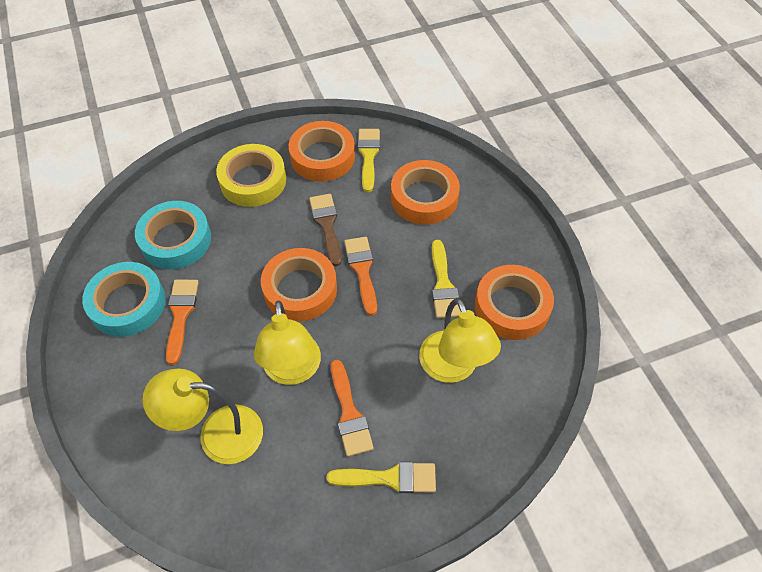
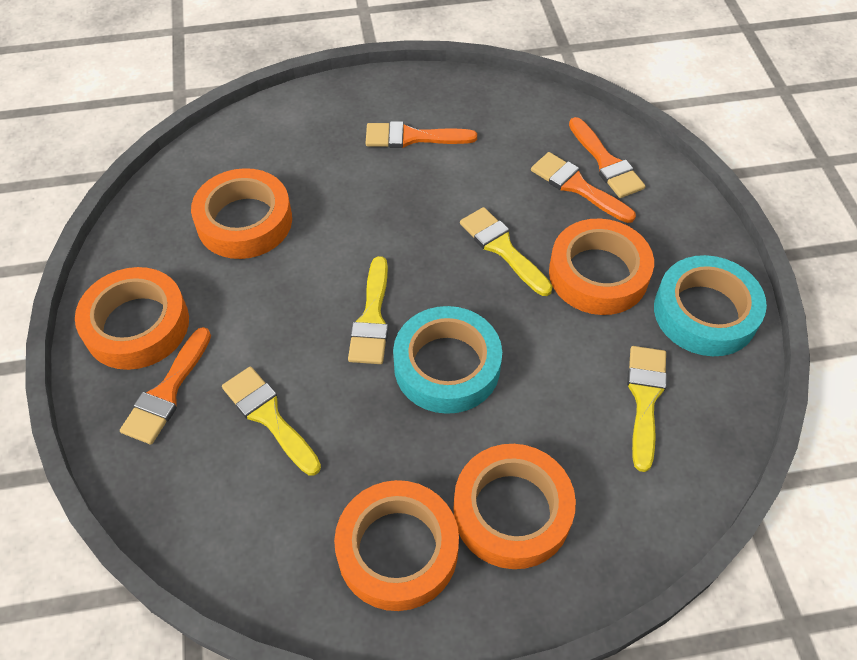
brown brush: [309,194,342,266] = 1 -> none = 0
orange brush: [166,280,199,365] [331,360,374,457] [344,237,377,316] = 3 -> [120,327,211,445] [366,121,477,148] [531,152,636,223] [569,117,646,198] = 4
orange tape: [261,248,337,322] [289,121,355,182] [391,160,460,225] [475,265,554,340] = 4 -> [75,267,189,370] [191,168,292,259] [334,480,459,611] [453,444,576,569] [549,218,654,315] = 5
yellow brush: [327,462,436,493] [358,129,380,192] [432,240,461,318] = 3 -> [222,366,321,476] [348,256,388,364] [460,207,553,296] [627,346,667,472] = 4
yellow lamp: [142,369,263,464] [254,301,321,385] [419,298,501,383] = 3 -> none = 0
yellow tape: [216,144,286,207] = 1 -> none = 0

